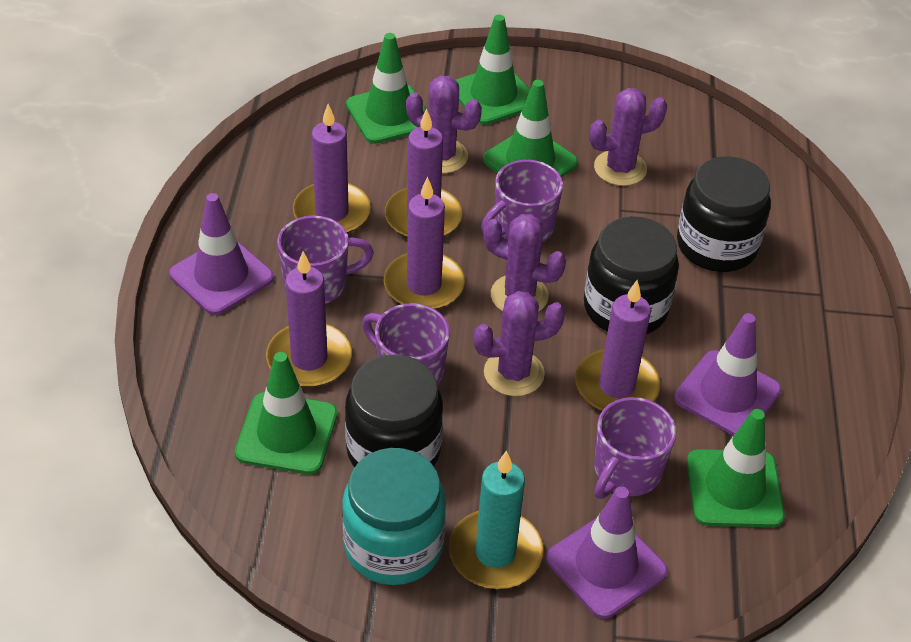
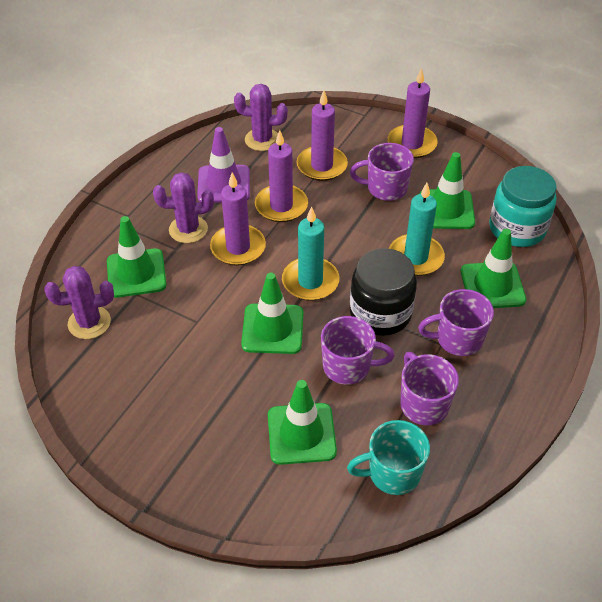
black jar: [345,354,443,467] [584,216,679,334] [677,156,771,272] = 3 -> [350,248,417,336] = 1
purple cactus: [406,75,482,174] [473,291,565,396] [483,214,566,312] [589,88,667,186] = 4 -> [44,266,114,339] [153,172,214,243] [234,84,288,151] = 3
purple candle: [266,251,352,387] [293,104,371,234] [384,176,465,310] [385,109,462,238] [575,280,661,411] = 5 -> [210,172,266,266] [255,130,308,222] [297,90,348,181] [388,68,438,158] = 4
purple traffic cone: [169,193,274,315] [546,487,668,619] [674,313,781,436] = 3 -> [197,127,250,203] = 1
turquoise candle: [449,450,543,589] = 1 -> [282,206,339,301] [389,183,445,276] = 2
turquoise mug: none = 0 -> [347,420,430,495] = 1

